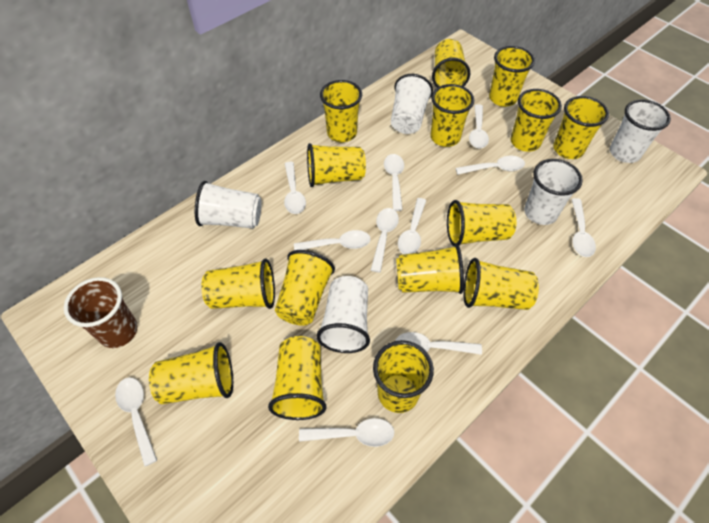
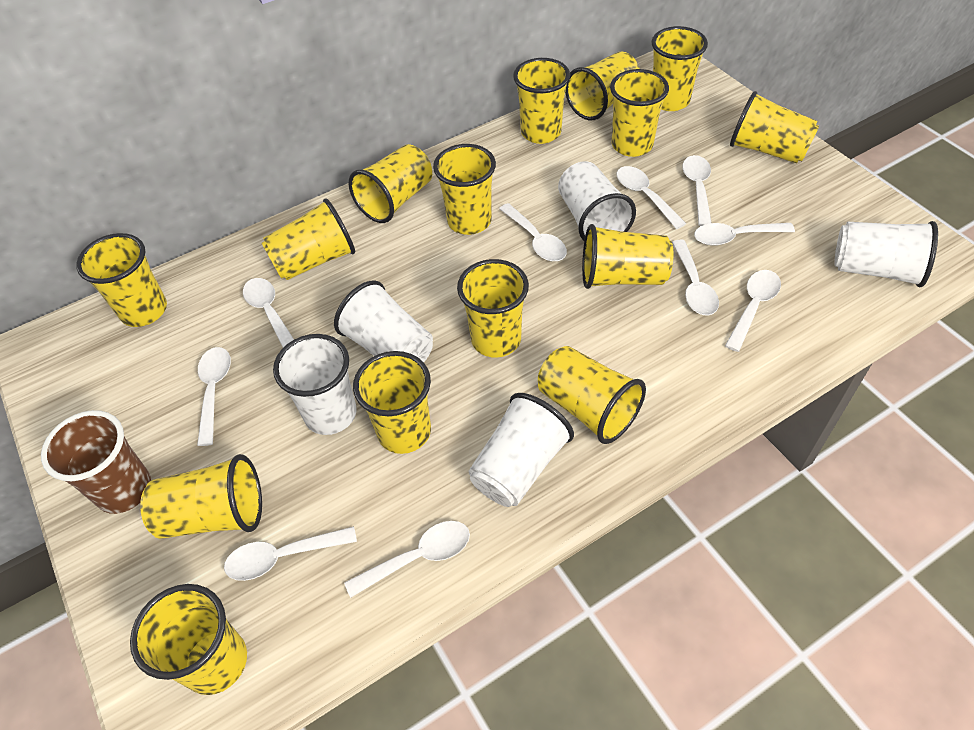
white spoon: [115,377,157,467] [284,162,306,214] [294,230,371,250] [299,418,394,447] [371,208,399,273] [384,154,404,211] [396,332,482,355] [398,198,427,254] [456,156,525,175] [469,104,489,148] [572,198,596,257] = 11 -> [197,347,231,446] [224,526,357,581] [243,278,294,347] [344,521,470,598] [499,203,567,261] [617,166,686,229] [672,239,719,315] [682,155,712,226] [694,223,795,246] [725,270,781,352] = 10

